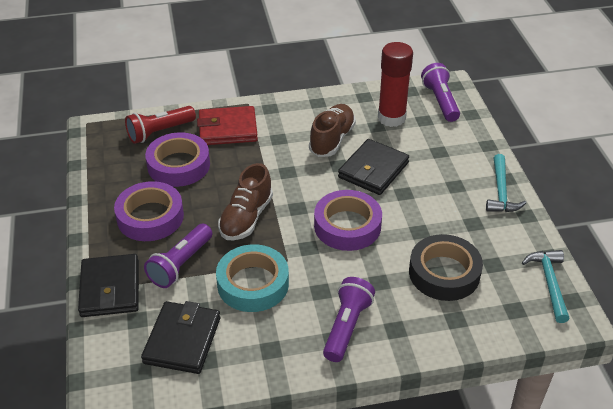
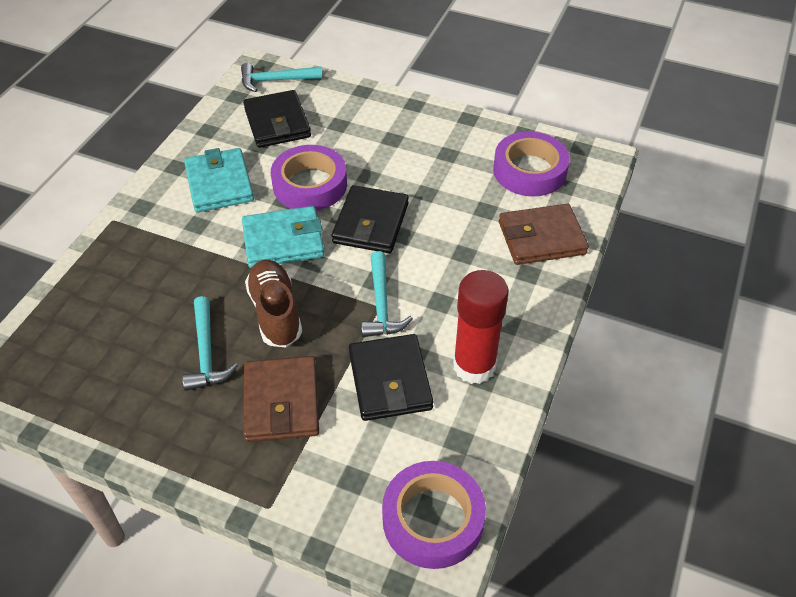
black tape: [409,234,483,301] = 1 -> none = 0
brown shoe: [218,163,273,240] [309,104,356,157] = 2 -> [245,259,302,348] = 1
brown wallet: none = 0 -> [243,356,319,442] [499,204,589,265] = 2
purple flashlight: [144,224,212,288] [323,277,375,362] [421,63,460,122] = 3 -> none = 0
red flashlight: [125,106,196,144] = 1 -> none = 0
red wallet: [197,106,258,145] = 1 -> none = 0
turquoise hammer: [486,154,526,212] [522,250,570,323] = 2 -> [182,296,238,391] [241,63,322,92] [361,251,413,337] = 3
turquoise tape: [216,244,289,312] = 1 -> none = 0
turquoise wallet: none = 0 -> [184,148,254,212] [242,206,324,268] = 2

